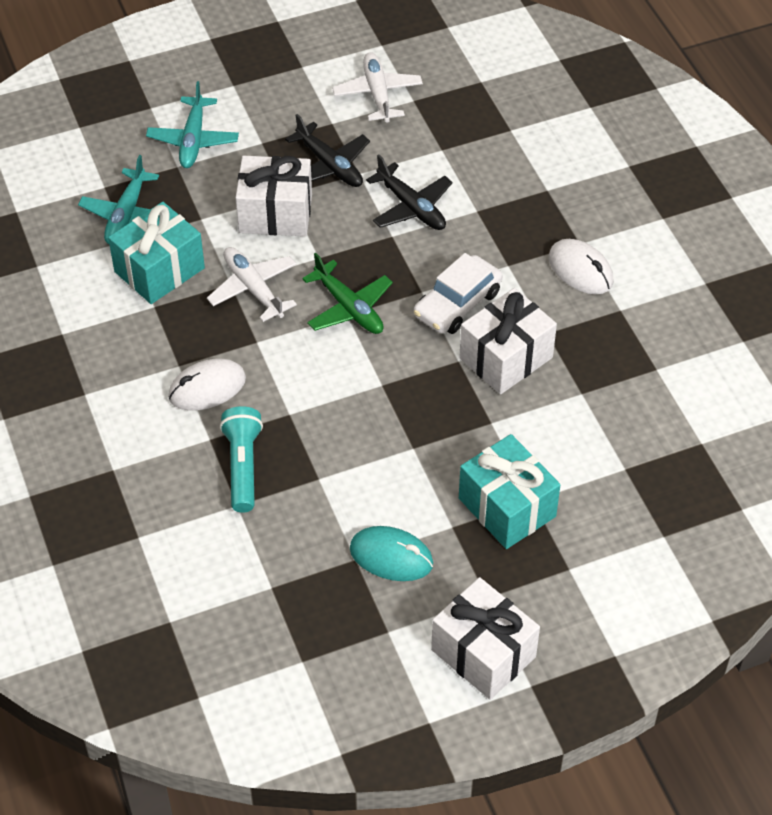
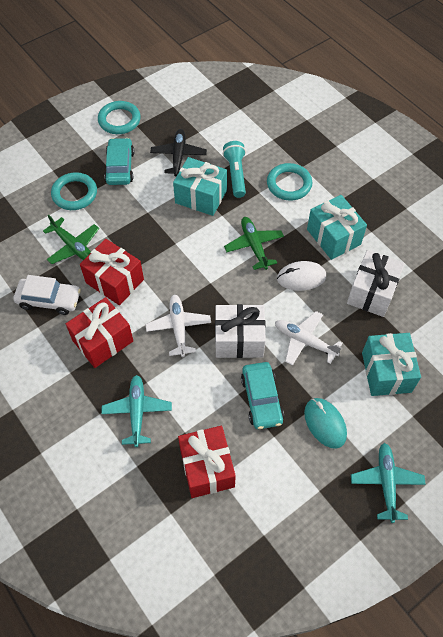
black plane: [285,114,370,187] [366,155,453,230] = 2 -> [150,129,207,176] = 1
green plane: [302,253,393,334] = 1 -> [43,214,99,264] [224,217,284,270] = 2
red gift: none = 0 -> [66,297,133,368] [80,239,144,305] [178,426,236,498] = 3
turquoise car: none = 0 -> [104,138,135,185] [241,362,284,429] = 2
turquoise gift: [108,202,205,304] [459,434,560,549] = 2 -> [173,157,227,216] [307,195,367,260] [362,333,421,396] = 3
turquoise ring: none = 0 -> [51,172,97,210] [98,101,141,134] [267,163,312,201] = 3
white gift: [235,156,312,236] [431,577,540,700] [459,288,557,394] = 3 -> [215,304,266,358] [347,250,405,317] = 2
white mouse: [168,358,246,411] [549,239,614,295] = 2 -> [277,261,326,291] = 1

